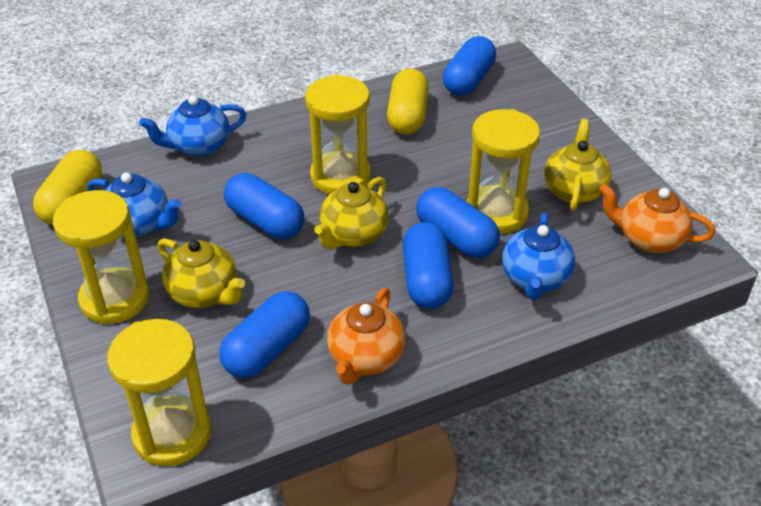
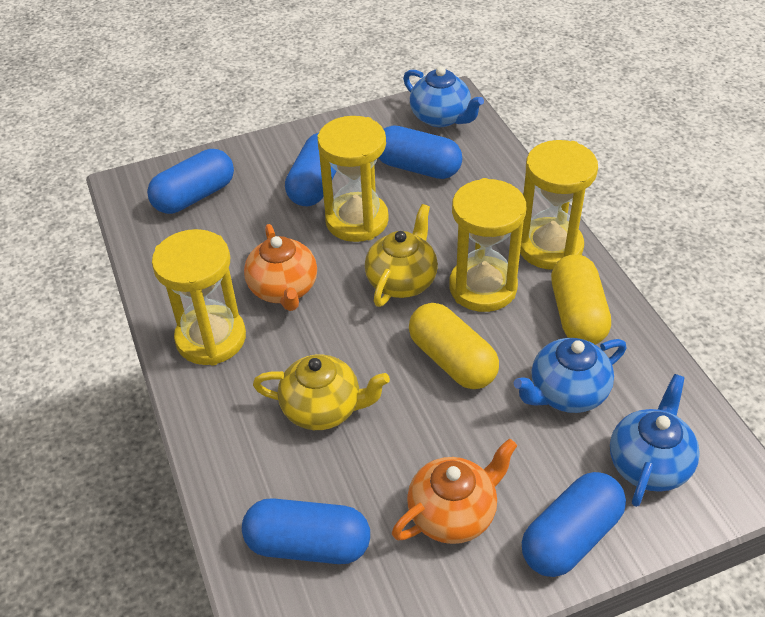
yellow teapot: [158,238,245,308] [315,177,389,249] [544,119,611,211] = 3 -> [253,354,390,430] [365,204,438,307] = 2

